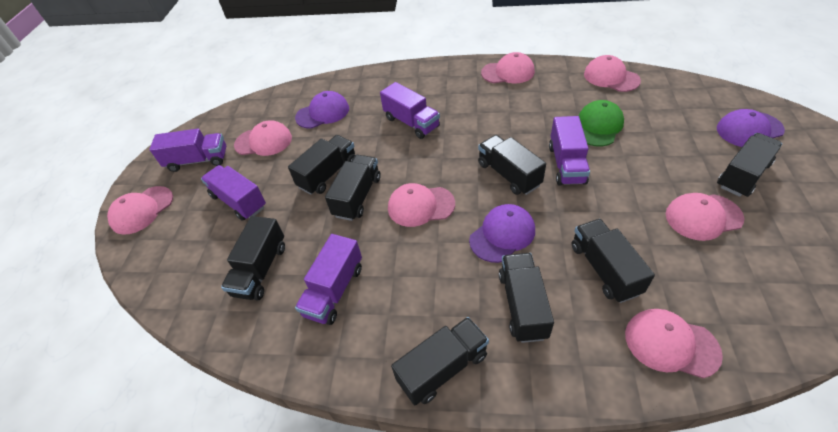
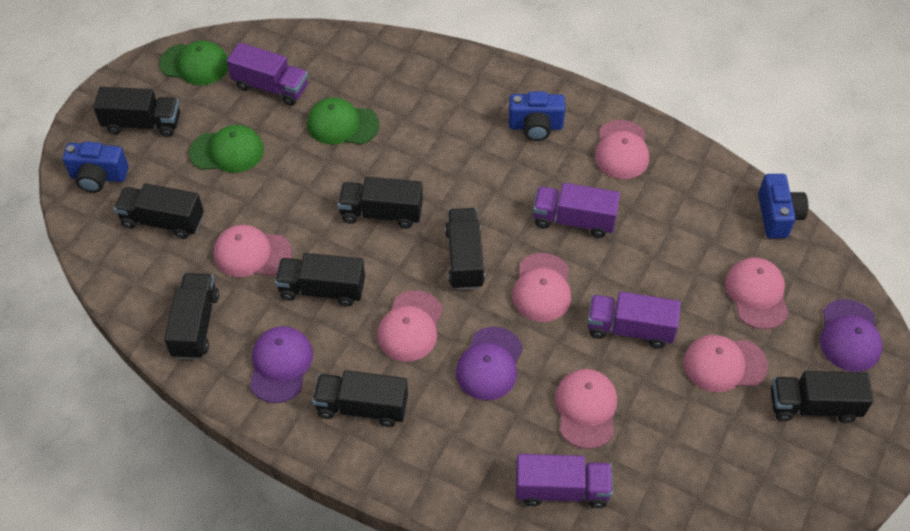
blue camera: none = 0 -> [62,142,129,193] [508,91,565,141] [758,174,808,238] = 3
green cap: [579,100,624,146] = 1 -> [159,41,228,85] [189,125,264,173] [307,98,380,144] = 3
purple truck: [150,129,226,172] [201,165,266,221] [295,234,362,325] [380,82,440,139] [549,116,590,185] = 5 -> [227,42,308,106] [516,454,613,508] [533,183,620,238] [588,292,681,348] = 4

